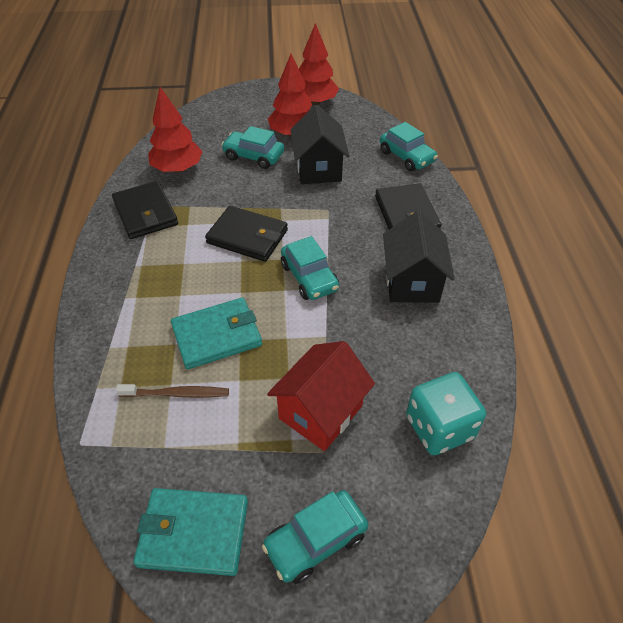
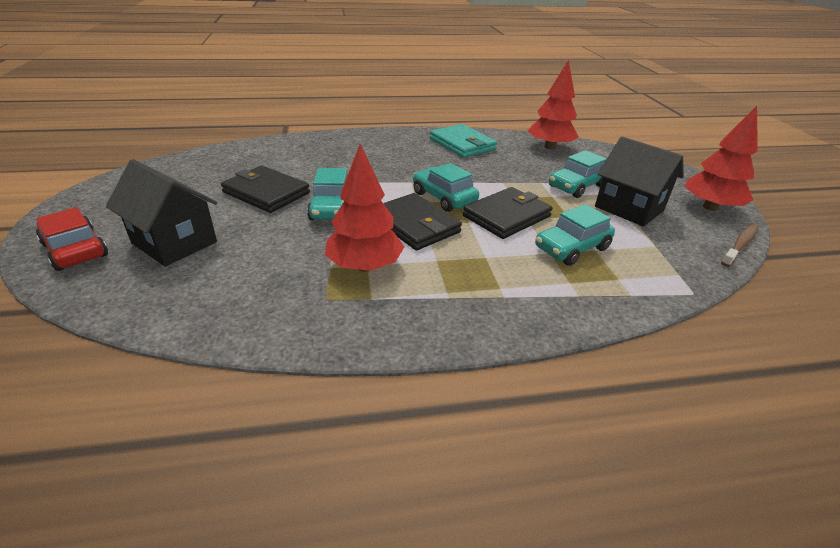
red car: none = 0 -> [36,207,108,271] = 1
red house: [267,341,375,451] = 1 -> none = 0
turquoise dice: [406,372,486,455] = 1 -> none = 0
turquoise wallet: [133,488,248,576] [171,298,262,369] = 2 -> [430,124,497,158] = 1

